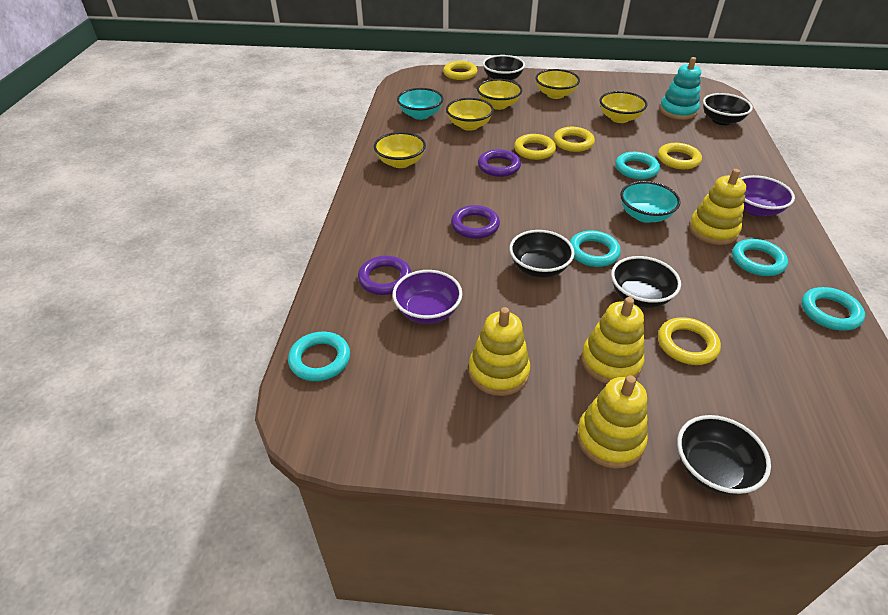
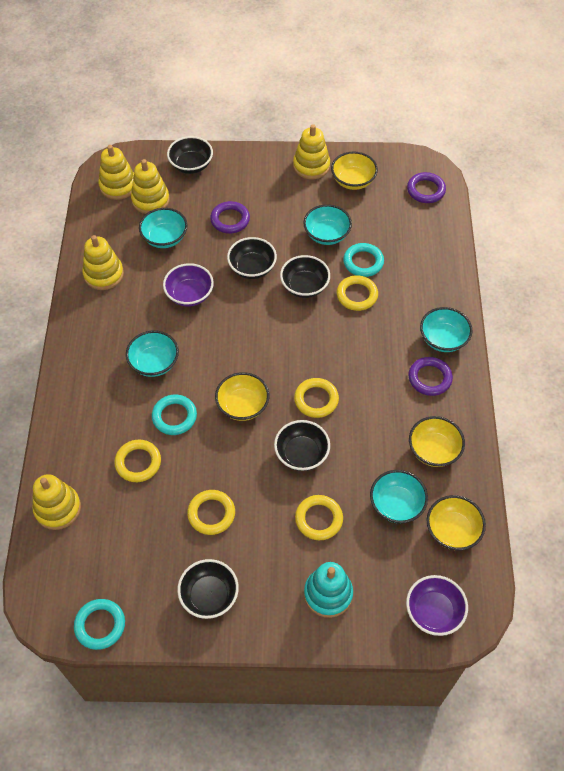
turquoise bowl: [397,88,444,120] [620,181,681,223] = 2 -> [126,330,179,377] [139,208,187,248] [303,204,352,245] [370,470,428,523] [420,307,473,352] = 5
turquoise ring: [288,332,350,381] [570,230,621,267] [615,152,660,179] [732,239,788,276] [802,287,865,331] = 5 -> [74,599,125,650] [152,395,197,435] [343,243,384,277] = 3
yellow bowl: [374,132,426,168] [446,98,494,131] [477,79,522,110] [535,69,580,99] [599,91,647,123] = 5 -> [215,372,269,421] [331,151,378,190] [409,416,465,467] [427,495,486,550] = 4
yellow stacking toy: [468,307,530,396] [577,375,648,469] [581,297,644,383] [689,169,746,245] = 4 -> [32,474,81,530] [82,235,124,290] [98,145,134,200] [131,159,170,214] [293,124,330,179] = 5

